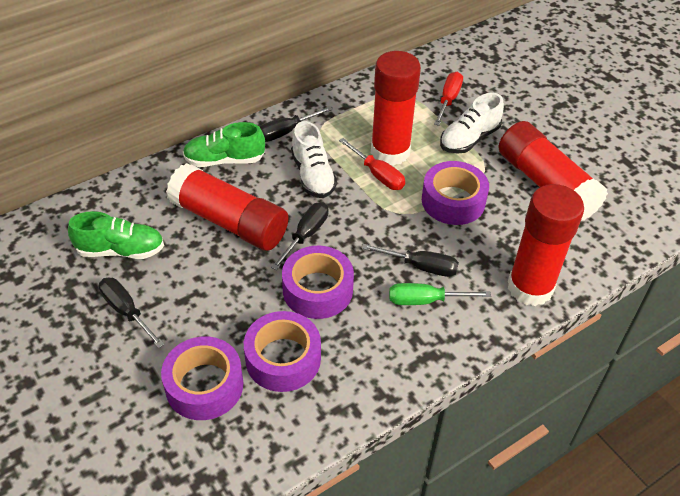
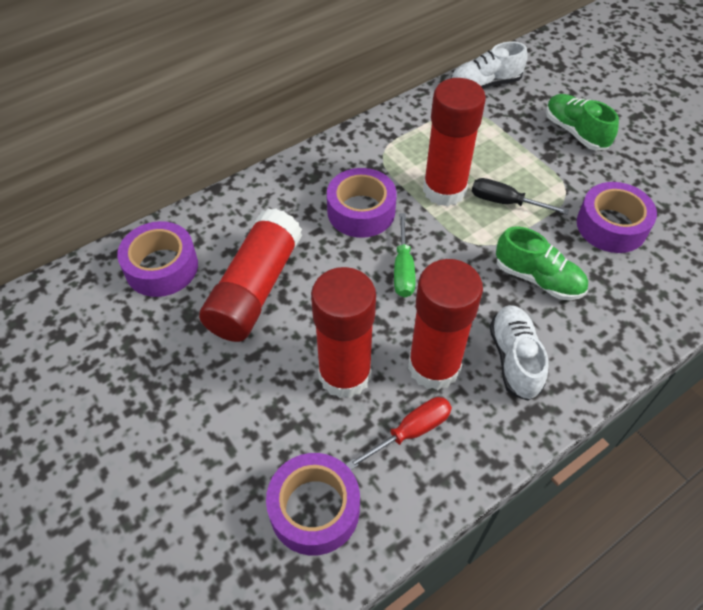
black screwdriver: [99,278,165,348] [259,106,333,142] [271,202,328,270] [361,244,459,277] = 4 -> [472,178,569,215] = 1
red screwdriver: [339,138,405,190] [434,72,463,126] = 2 -> [346,397,452,470] = 1

